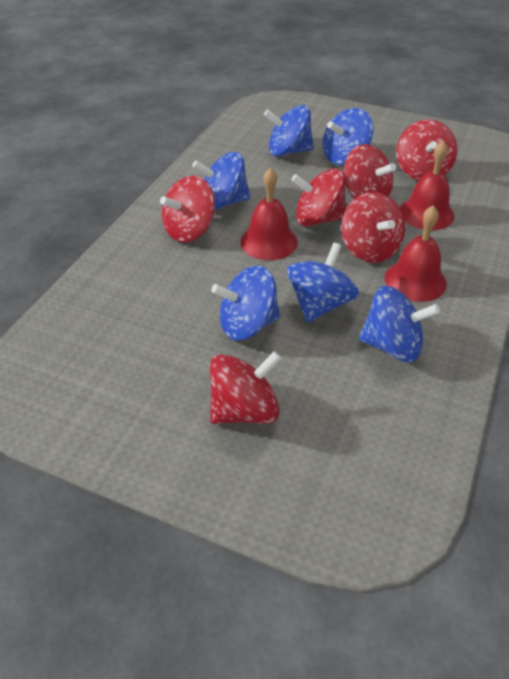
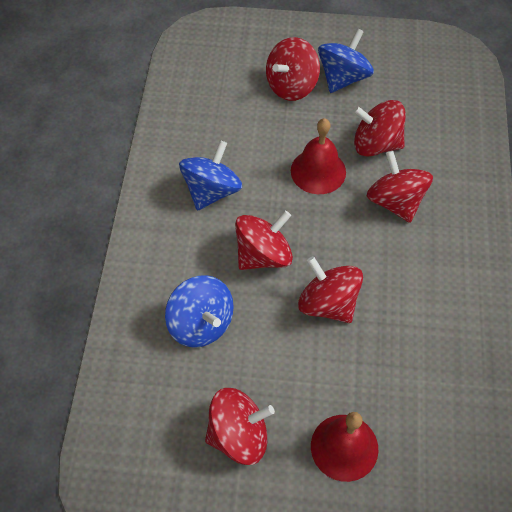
blue spinning top: [192,152,250,210] [211,266,280,340] [264,105,314,156] [287,243,359,323] [323,108,373,165] [359,286,440,363] = 6 -> [165,275,234,348] [179,140,242,211] [318,28,374,93] = 3
red bell: [240,168,298,260] [385,205,447,302] [400,140,455,230] = 3 -> [291,118,346,194] [311,412,378,482] = 2

